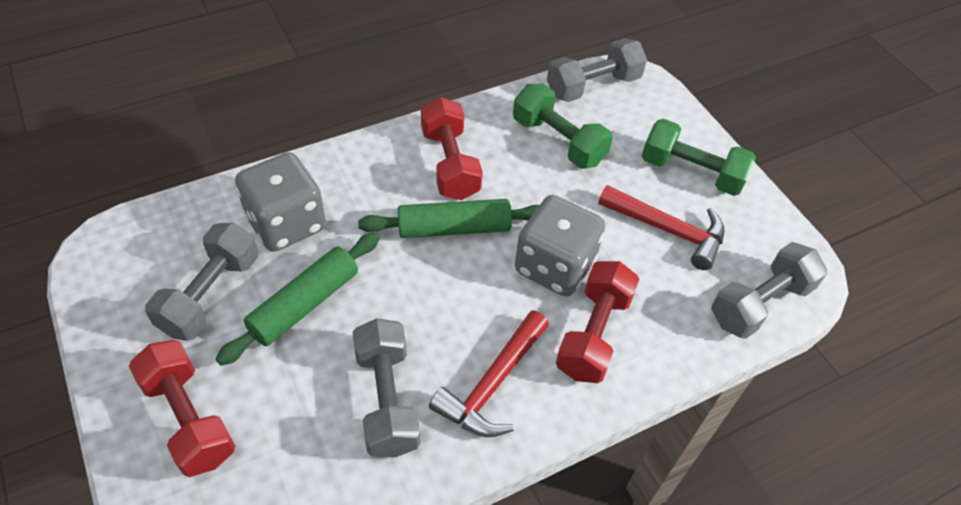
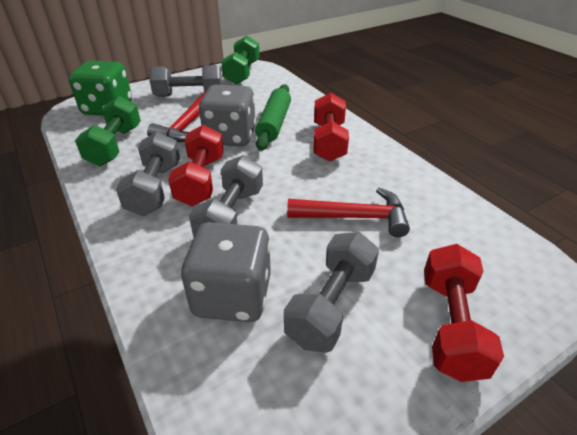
green dice: none = 0 -> [68,61,132,116] = 1
green rolling pin: [216,232,380,366] [358,199,539,238] = 2 -> [255,84,291,151] = 1

